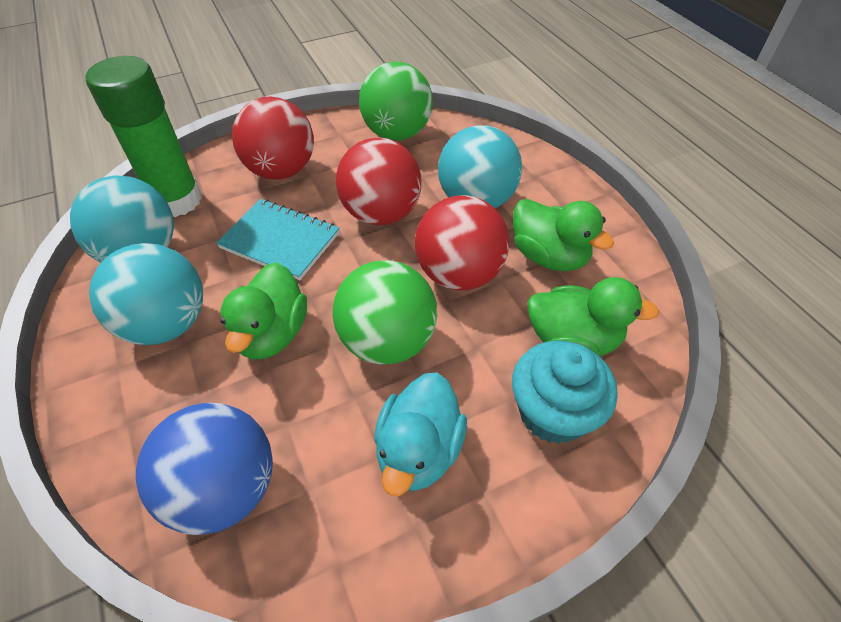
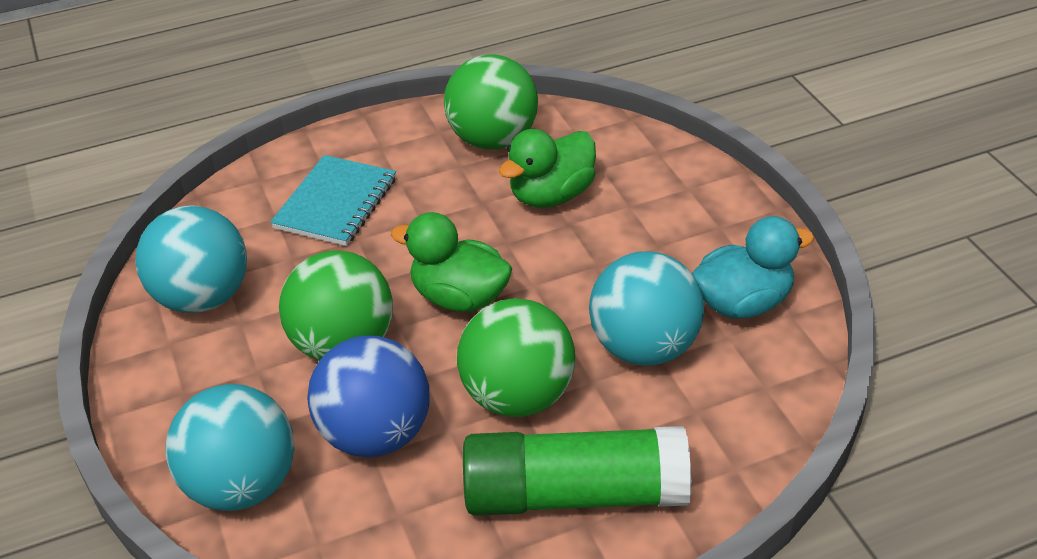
green ball: [332,260,437,364] [359,62,433,141] = 2 -> [279,250,393,361] [444,55,538,149] [457,298,575,417] = 3
green duck: [220,262,307,360] [513,199,614,271] [527,277,659,356] = 3 -> [391,212,512,312] [499,129,596,208] = 2
red ball: [232,96,314,180] [336,138,422,225] [415,195,510,290] = 3 -> none = 0
turquoise cupcake: [512,341,618,444] = 1 -> none = 0

